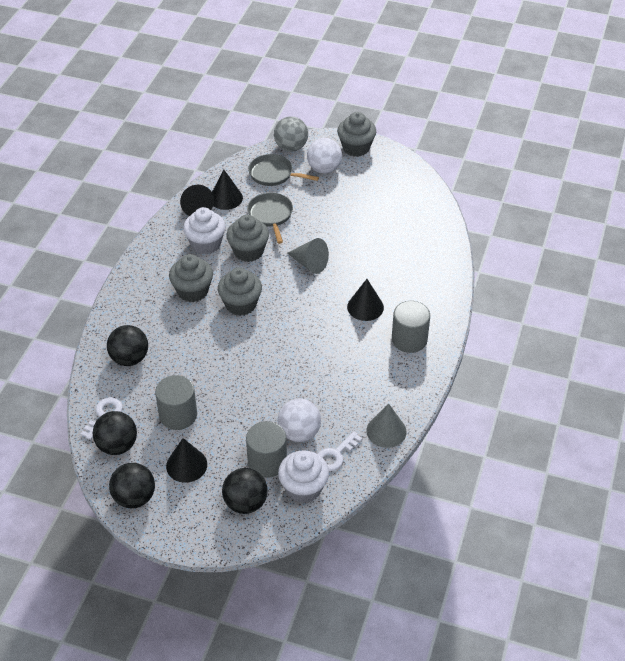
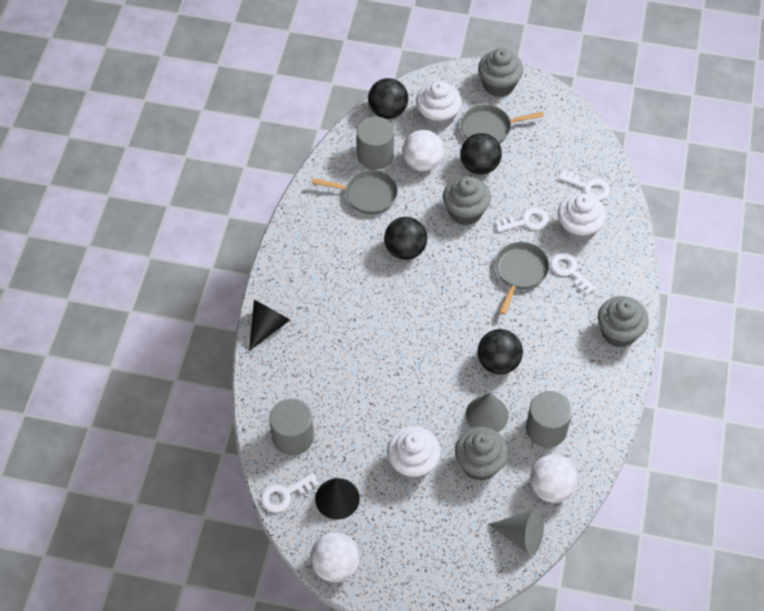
black cone: [166,438,207,483] [180,185,214,216] [212,170,243,210] [347,279,384,321] = 4 -> [249,300,290,351] [315,478,360,520] = 2
grey ball: [274,116,308,151] = 1 -> none = 0
grey pan: [247,193,293,244] [248,154,319,186] = 2 -> [311,170,398,214] [460,104,544,143] [495,242,550,315] = 3
white ball: [278,399,321,442] [307,138,342,173] = 2 -> [310,532,360,582] [403,130,444,171] [530,455,578,503] = 3
white cupcake: [183,207,226,254] [278,450,329,503] = 2 -> [387,427,441,480] [416,81,462,130] [558,193,606,243] = 3
white key: [81,397,123,440] [318,431,362,471] = 2 -> [261,473,319,512] [495,208,548,232] [550,253,597,295] [558,170,610,201] = 4

